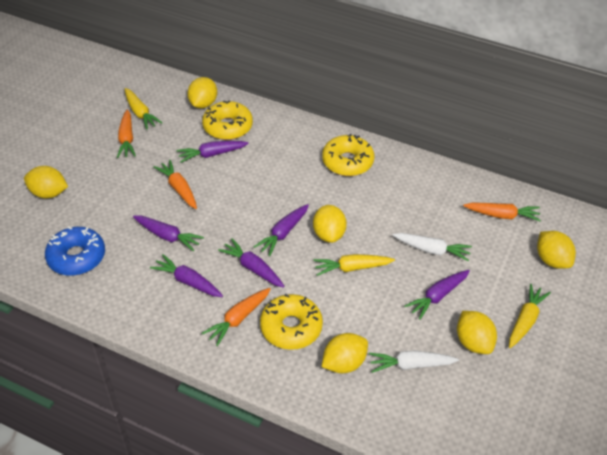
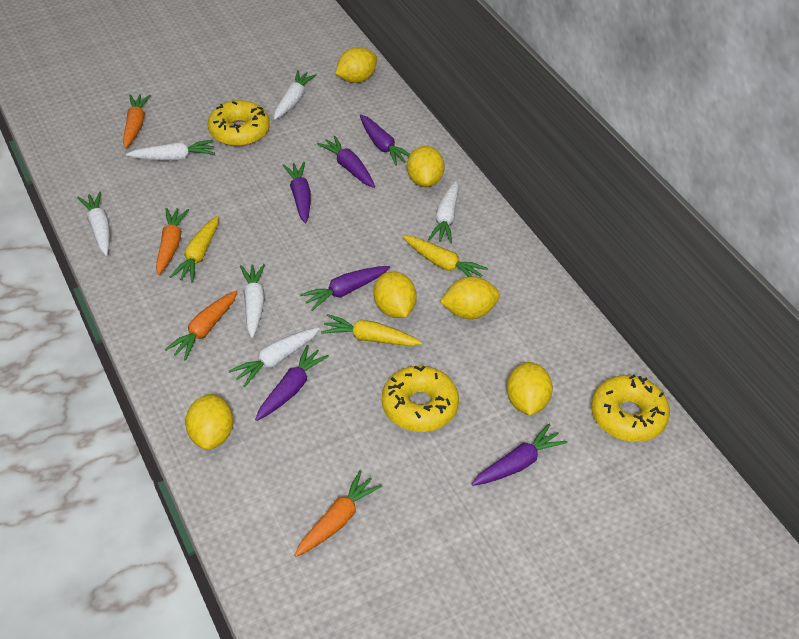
blue donut: [45,226,105,276] = 1 -> none = 0
white carrot: [369,351,459,373] [392,233,472,261] = 2 -> [77,192,110,256] [126,140,215,161] [229,327,320,387] [240,264,265,338] [274,70,317,120] [428,181,459,244] = 6

